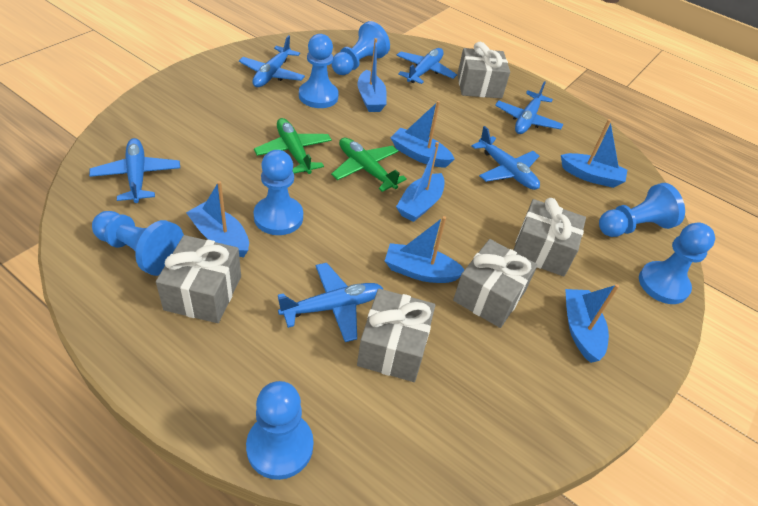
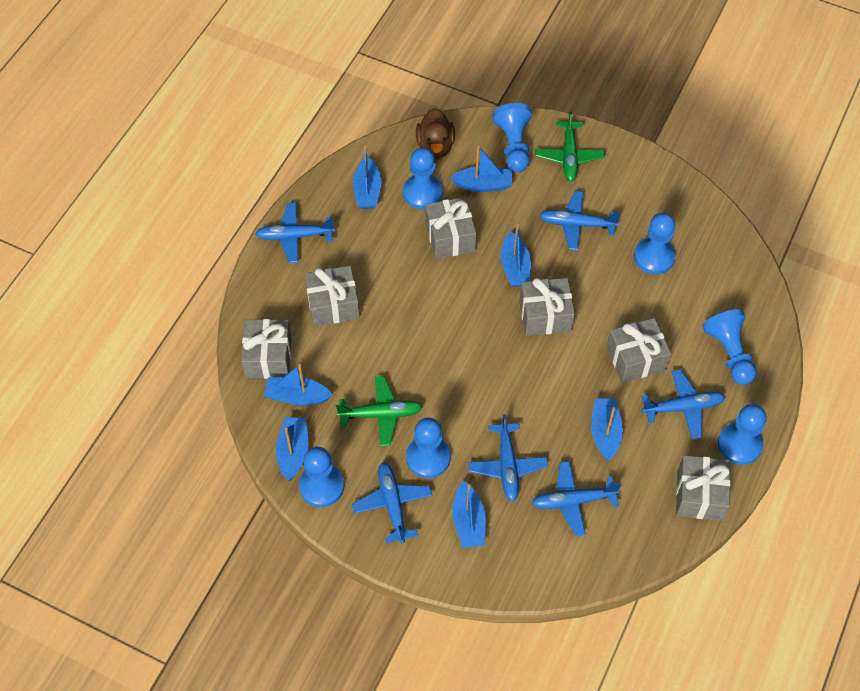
brown duck: none = 0 -> [416,108,455,159] = 1
grey gift: [156,235,241,323] [357,288,435,382] [453,239,538,328] [457,42,510,99] [514,198,586,277] = 5 -> [241,319,292,379] [305,266,360,326] [425,197,476,259] [519,278,575,336] [606,318,671,383] [676,455,731,521] = 6

